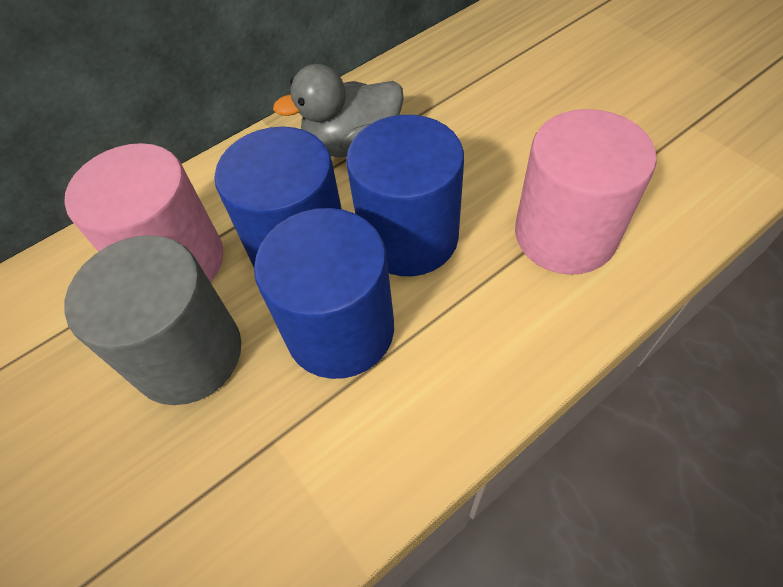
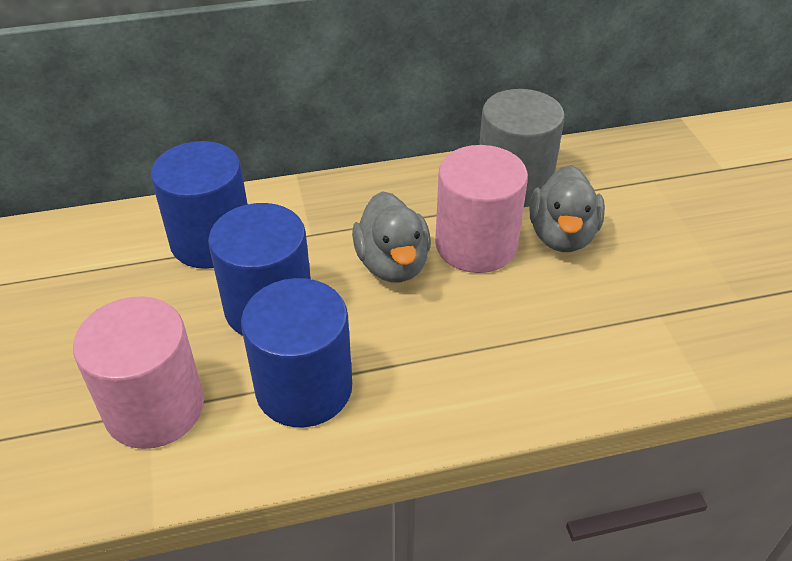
grey duck: [273,64,404,157] = 1 -> [352,191,431,282] [530,165,605,252] = 2

